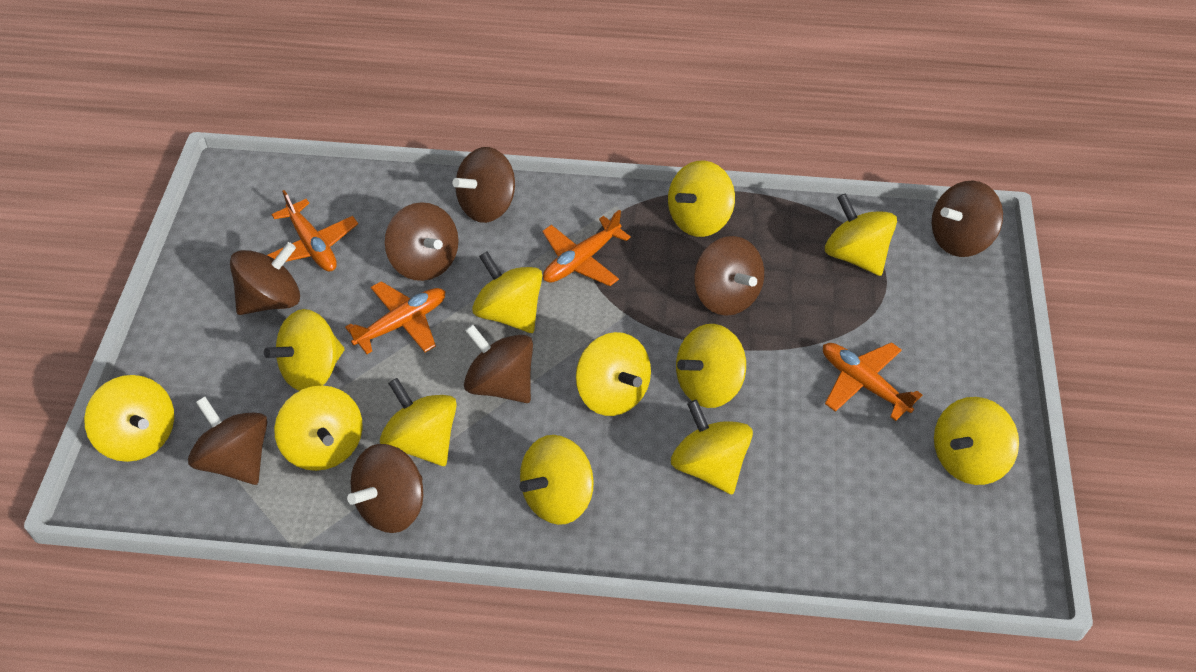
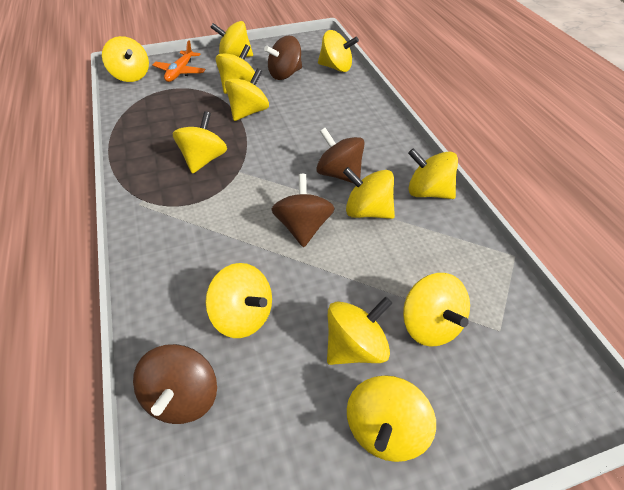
brown spinning top: [188,397,267,485] [230,242,300,315] [347,444,423,533] [385,202,459,281] [452,147,515,223] [464,324,533,403] [694,236,764,316] [932,181,1003,257] = 8 -> [133,344,217,424] [264,36,302,80] [271,174,335,247] [316,128,365,183] = 4
orange plane: [267,190,358,272] [345,281,445,354] [542,210,631,286] [823,342,922,421] = 4 -> [152,40,206,82] = 1

